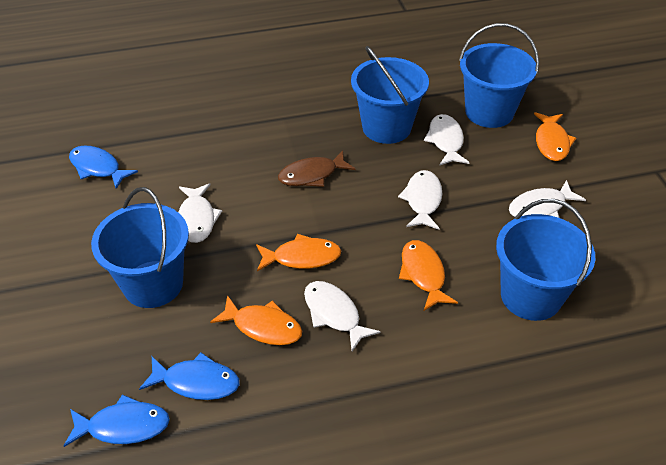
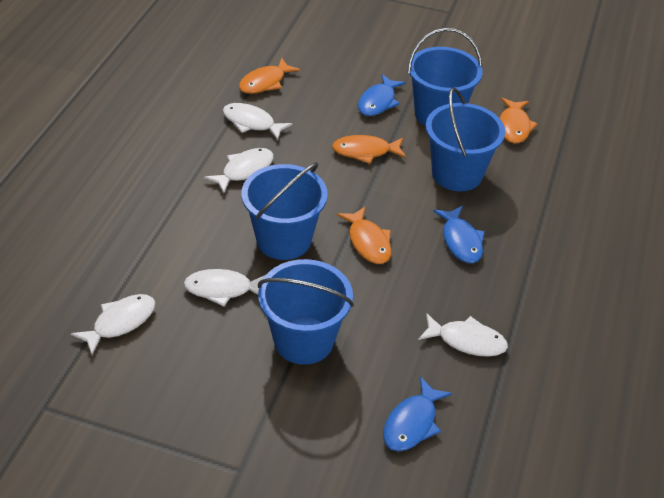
brown fish: [278,150,355,187] = 1 -> none = 0

